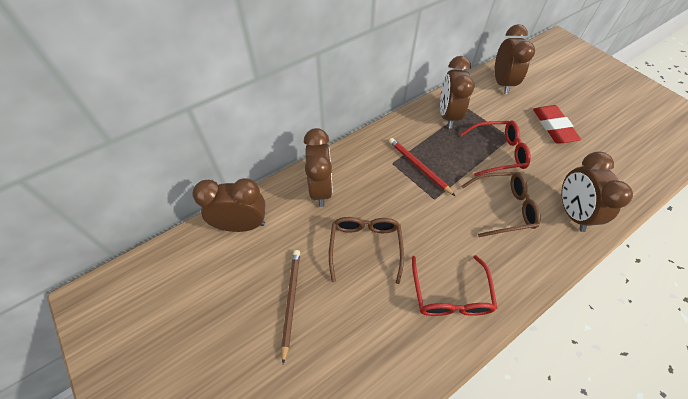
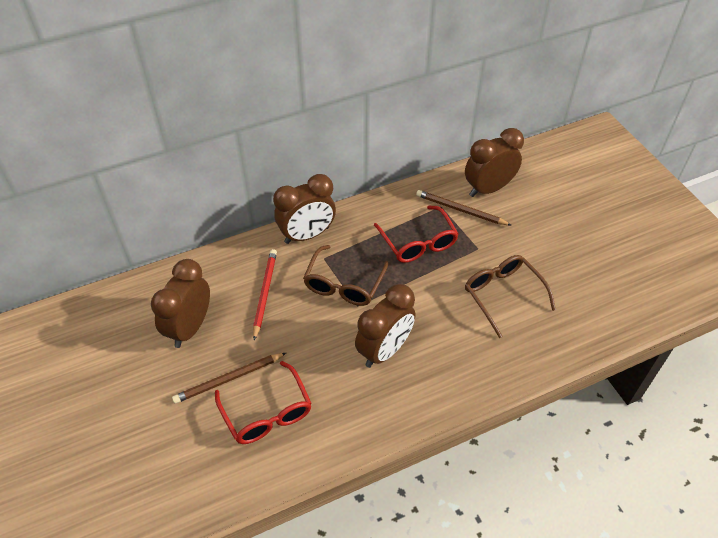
brown clock: [192,178,266,232] [304,128,333,207] [440,56,475,129] [495,24,535,94] [562,152,633,232] = 5 -> [151,259,210,348] [273,174,336,244] [355,284,416,368] [465,128,524,197] = 4
brown pencil: [281,250,300,364] = 1 -> [172,353,286,404] [416,190,511,225] = 2
red eraser: [533,105,581,144] = 1 -> none = 0

